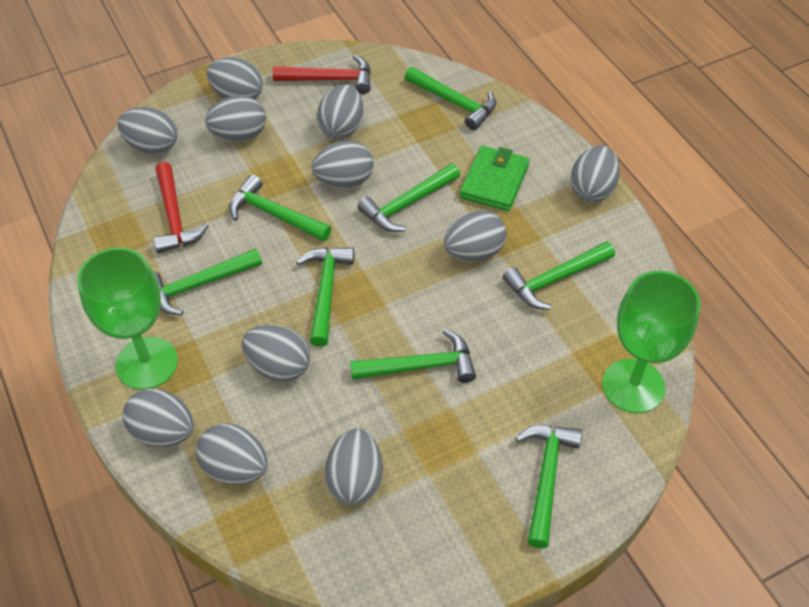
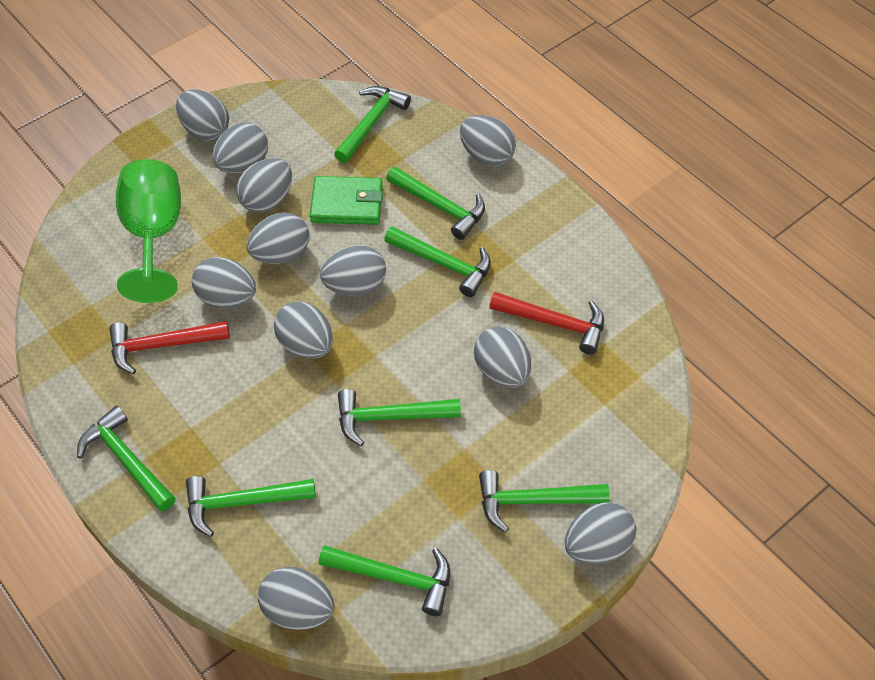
green goblet: [77,247,178,390] [602,271,700,413] = 2 -> [116,159,181,303] = 1

